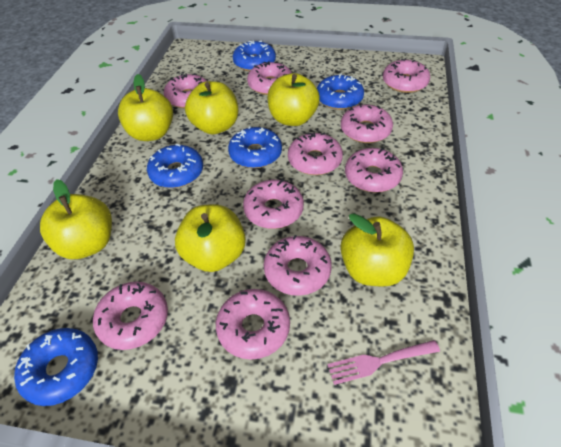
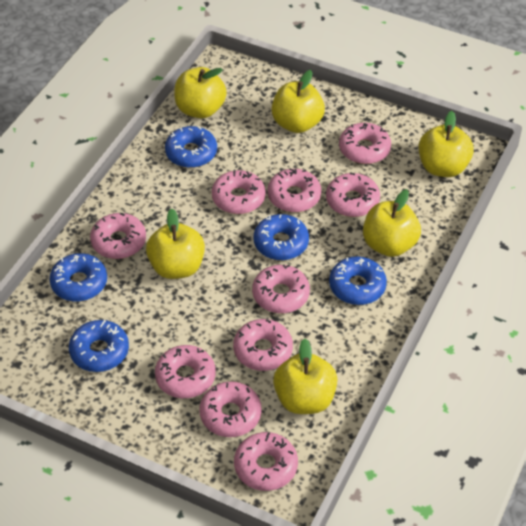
pink fork: [327,340,440,385] = 1 -> none = 0

